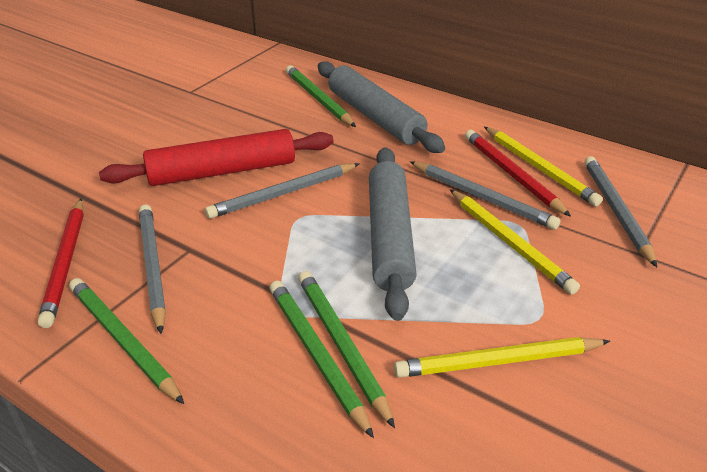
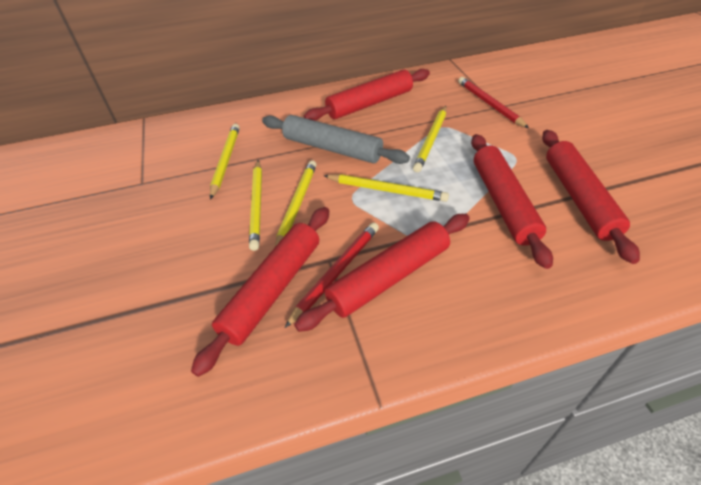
green pencil: [69,278,184,404] [270,281,374,438] [286,65,356,127] [298,271,395,428] = 4 -> none = 0
grey pencil: [139,204,166,334] [205,163,360,219] [410,161,560,230] [584,156,657,267] = 4 -> none = 0
grey rolling pin: [318,61,445,153] [369,147,417,321] = 2 -> [262,115,410,164] = 1
red rolling pin: [99,129,334,186] = 1 -> [191,207,329,377] [294,214,470,332] [304,69,430,121] [471,134,553,269] [542,130,640,264] = 5
yellow pencil: [394,337,610,378] [450,189,580,294] [484,127,603,206] = 3 -> [210,124,240,200] [249,160,262,251] [275,160,317,247] [324,174,449,202] [413,106,447,172] = 5

